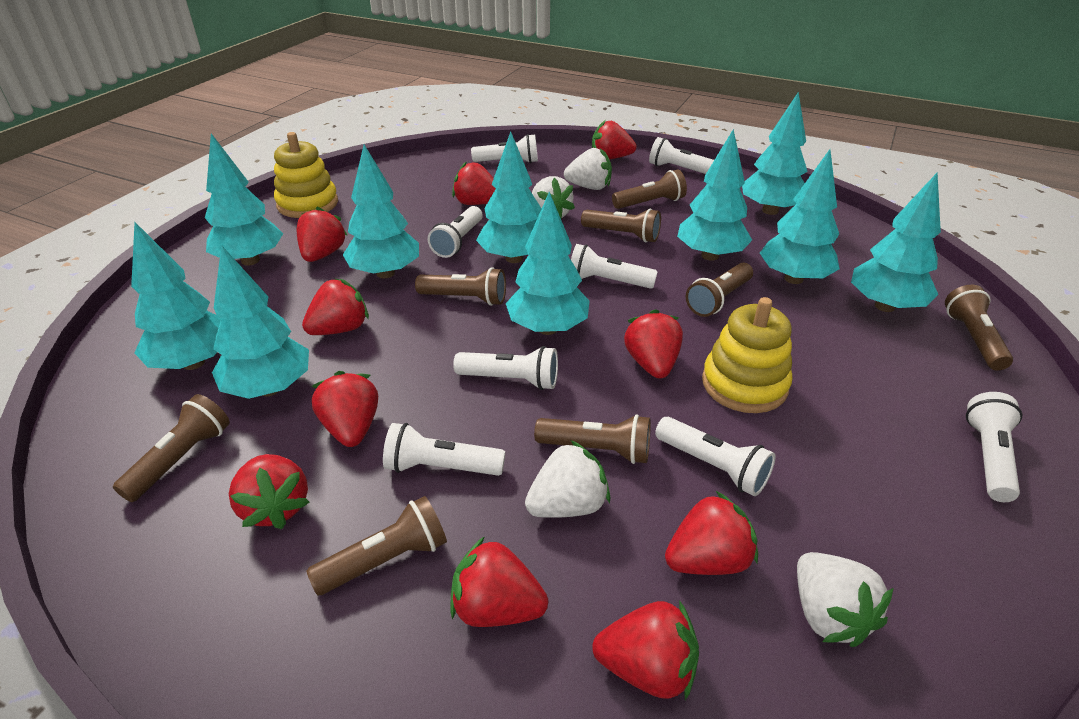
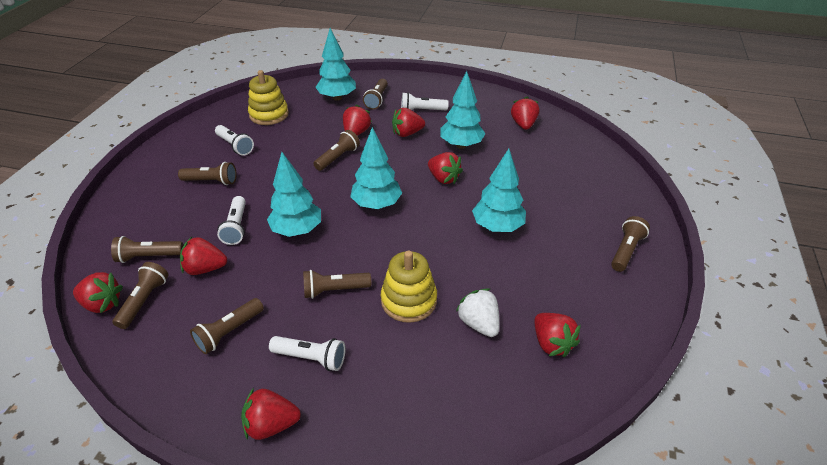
red strawberry: [229,454,309,529] [297,207,347,262] [302,278,369,335] [312,371,378,447] [450,536,548,627] [452,161,496,205] [592,120,636,159] [592,600,699,700] [624,309,683,379] [665,491,758,575] = 10 -> [73,272,123,313] [180,237,227,275] [241,388,301,440] [343,104,372,136] [392,108,425,137] [428,152,463,184] [511,97,539,130] [534,313,581,357] = 8
turquoise tree: [131,222,221,370] [205,133,283,266] [212,245,309,399] [343,144,419,278] [476,132,542,263] [506,192,590,335] [677,129,752,261] [742,91,808,215] [760,149,840,284] [851,173,941,312] = 10 -> [267,152,321,237] [316,28,356,101] [350,127,402,209] [440,71,486,149] [472,149,526,232] = 5
white flashlight: [383,423,505,476] [428,206,483,258] [453,346,558,390] [471,134,538,163] [571,244,658,289] [649,137,714,174] [655,417,776,496] [966,392,1022,502] = 8 -> [215,125,254,156] [217,196,246,245] [269,336,346,371] [401,92,449,110] = 4
white strawberry: [525,440,610,518] [532,176,575,218] [564,148,612,190] [797,552,894,647] = 4 -> [456,288,500,337] = 1

